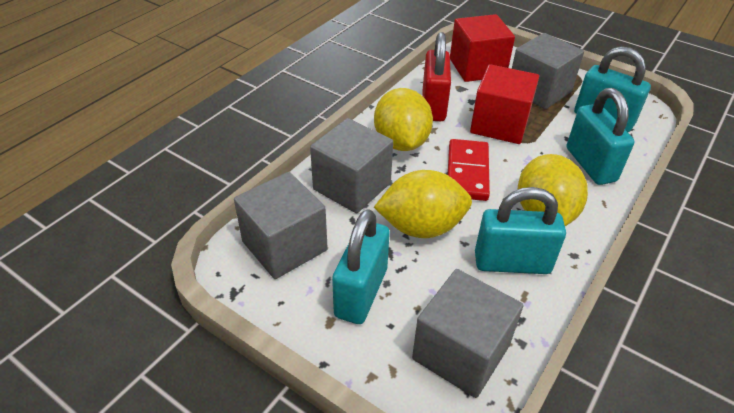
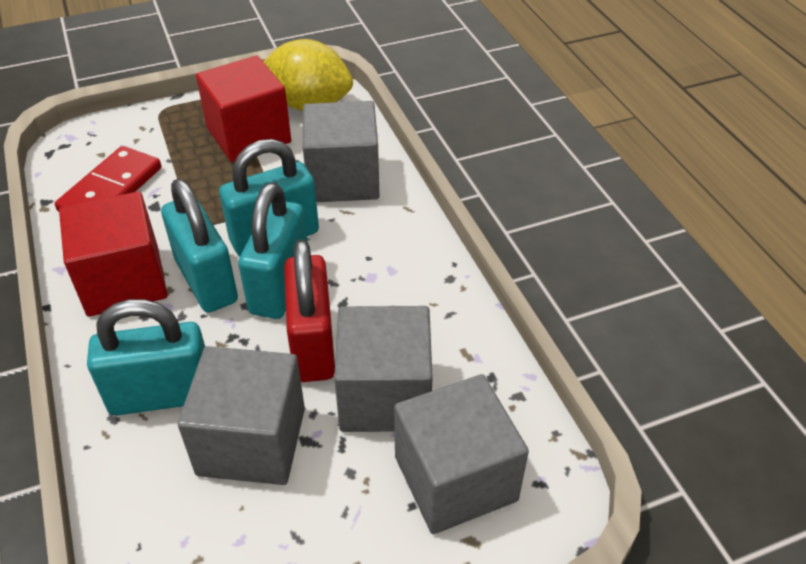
yellow lemon: [374,88,433,151] [374,170,472,238] [518,154,588,226] = 3 -> [263,39,353,111] = 1

